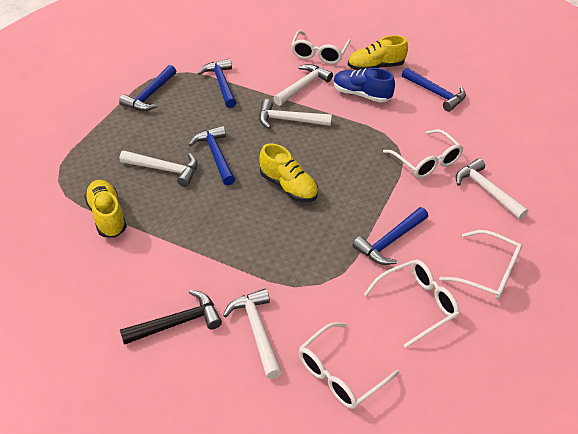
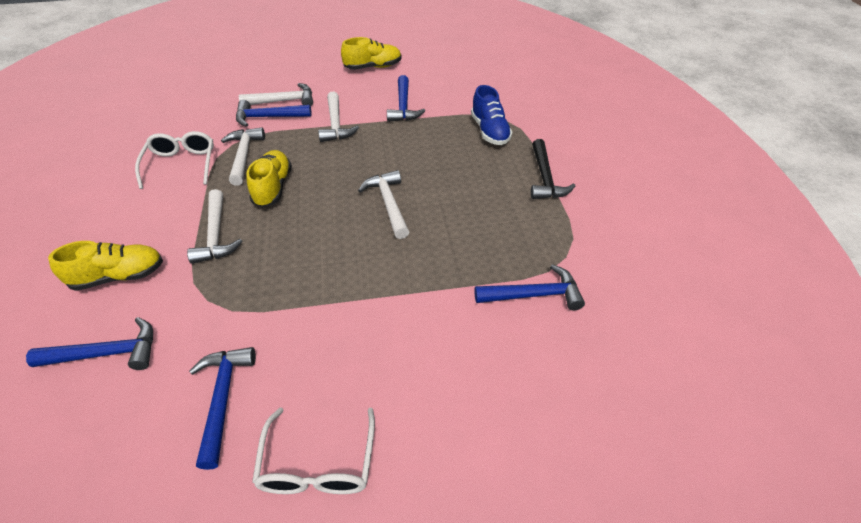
white glasses: [291,30,351,64] [299,322,399,409] [364,259,459,348] [383,129,463,178] [439,230,522,300] = 5 -> [135,131,214,189] [252,408,375,494] = 2

